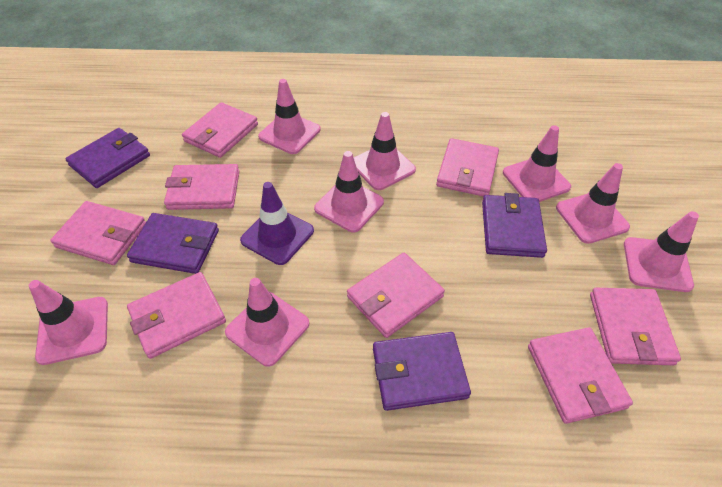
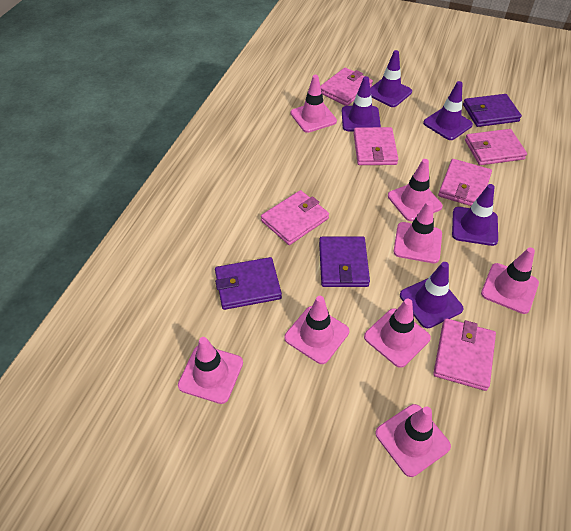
pink wallet: [50,201,146,265] [127,272,226,359] [164,164,240,210] [182,102,258,158] [347,253,445,338] [436,138,499,197] [528,327,633,424] [590,288,681,365] = 8 -> [261,190,329,245] [320,67,373,106] [354,127,398,165] [433,318,496,391] [438,159,492,206] [465,129,527,165] = 6
purple traffic cone: [240,182,314,265] = 1 -> [342,76,381,131] [370,50,412,107] [400,262,463,328] [423,81,473,140] [452,184,498,246] = 5
purple wallet: [65,128,150,188] [127,213,219,274] [373,332,471,411] [482,193,547,258] = 4 -> [215,257,282,310] [319,236,370,287] [463,94,522,127] = 3

